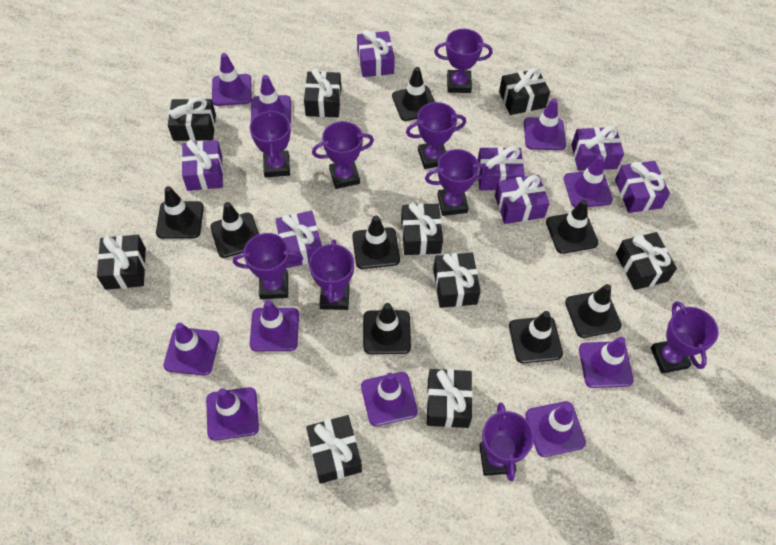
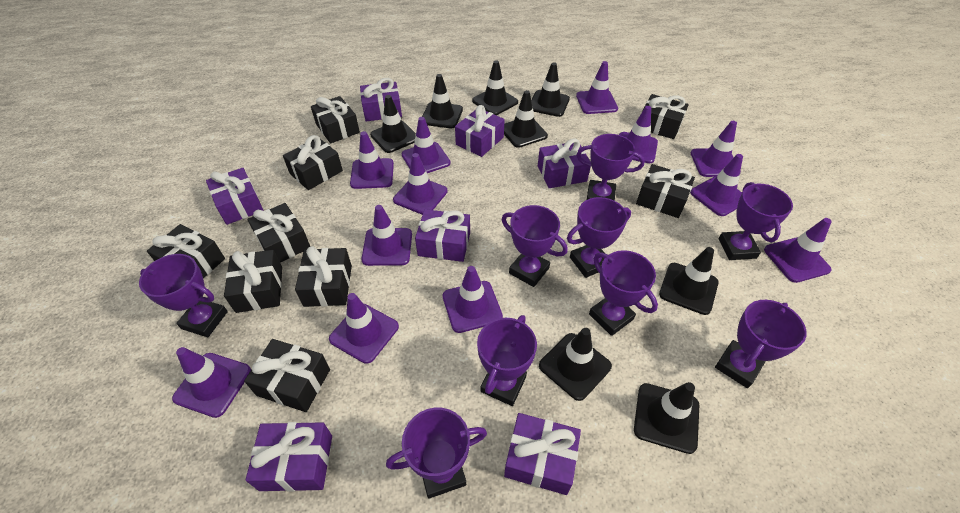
purple traffic cone: [164,323,220,376] [206,387,259,441] [212,53,252,106] [250,300,299,351] [251,75,291,124] [361,372,418,426] [524,98,566,150] [525,401,586,457] [564,155,613,207] [579,337,634,388] = 10 -> [172,347,251,418] [329,293,399,364] [350,131,394,189] [361,205,412,266] [393,153,448,215] [402,117,451,173] [443,266,503,333] [576,61,618,114] [619,106,658,163] [690,154,743,216] [691,121,741,177] [764,218,832,283] = 12

